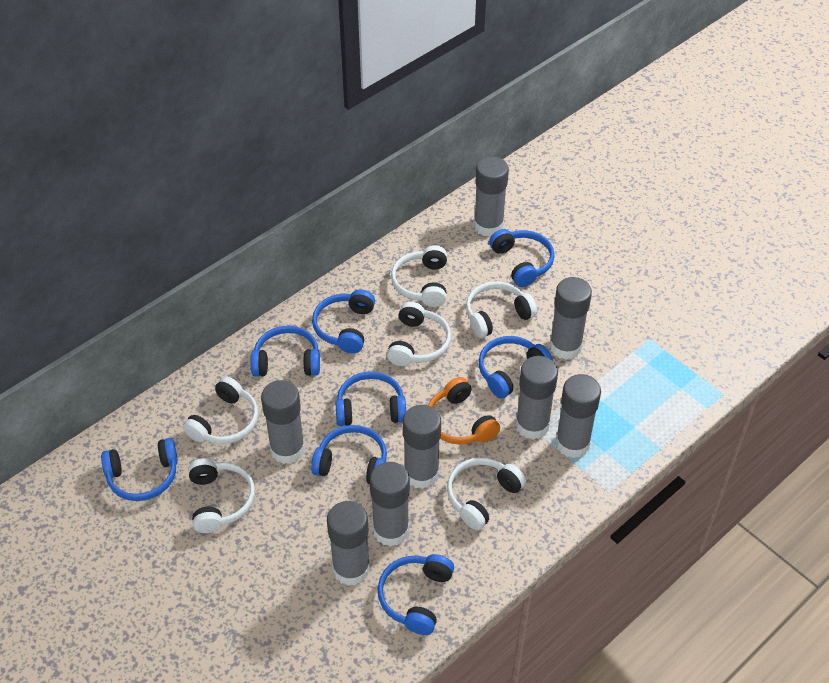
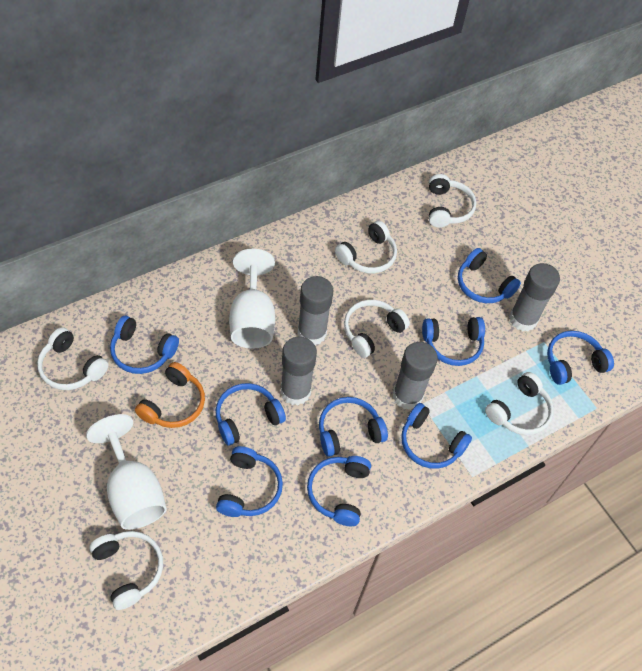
blue headphones: [101,438,178,501] [251,326,320,376] [311,425,387,484] [312,289,375,353] [336,371,406,426] [377,554,454,635] [478,336,553,399] [489,229,555,287] = 8 -> [110,316,179,374] [216,383,286,446] [216,446,283,517] [307,456,371,526] [319,397,388,457] [401,403,472,469] [422,317,485,366] [458,248,521,303] [547,331,614,385] = 9
grey glue stick: [261,380,305,464] [327,501,370,586] [370,462,410,547] [403,405,441,489] [474,157,509,237] [515,356,558,440] [549,277,592,360] [555,374,601,458] = 8 -> [281,337,317,405] [298,276,333,345] [393,342,438,410] [509,263,560,331] = 4
white goblet: none = 0 -> [86,414,167,530] [229,249,275,349] = 2

